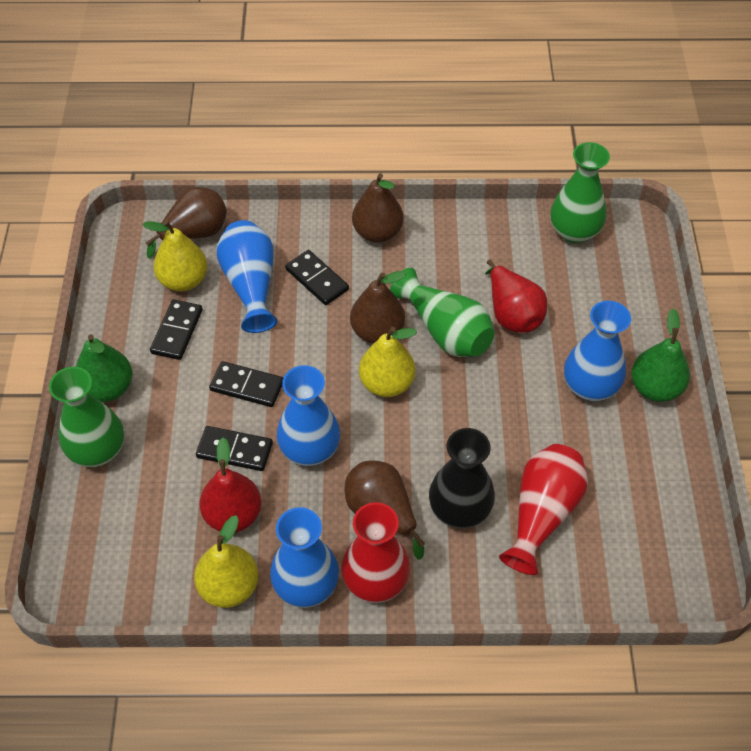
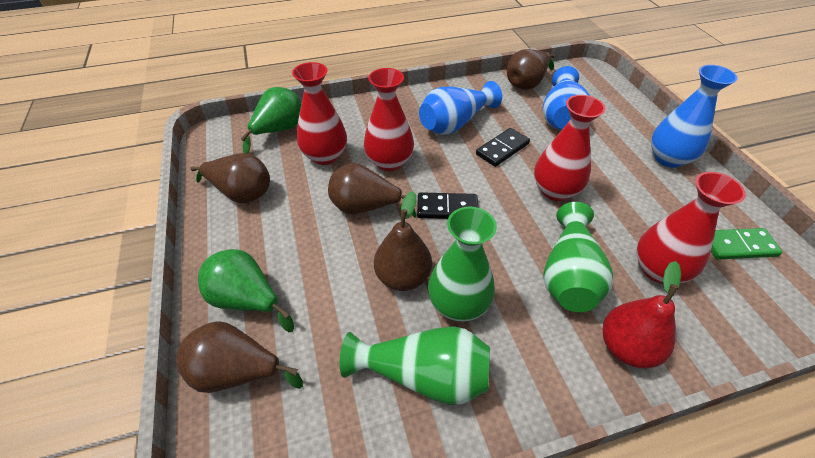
black domino: [150,299,203,360] [196,426,273,471] [209,361,283,407] [285,250,349,305] = 4 -> [417,192,478,219] [476,128,530,167] = 2
black vase: [429,428,495,528] = 1 -> none = 0
blue vase: [217,220,277,333] [270,507,339,608] [277,365,340,466] [564,301,631,401] = 4 -> [419,81,502,135] [543,66,590,130] [651,65,738,168] = 3
brown pear: [146,187,227,258] [345,460,425,559] [350,271,406,344] [352,173,403,243] = 4 -> [176,321,303,393] [190,153,270,203] [328,163,416,218] [374,191,432,291] [507,49,555,90] = 5
green domino: none = 0 -> [711,228,782,260] = 1
red pear: [200,437,261,533] [485,260,547,333] = 2 -> [603,261,681,368] = 1
red vase: [341,502,410,603] [499,444,588,575] = 2 -> [292,62,347,165] [364,68,414,171] [534,95,606,201] [636,172,746,284] = 4
yellow pear: [142,220,208,291] [194,515,259,608] [359,327,417,397] = 3 -> none = 0

